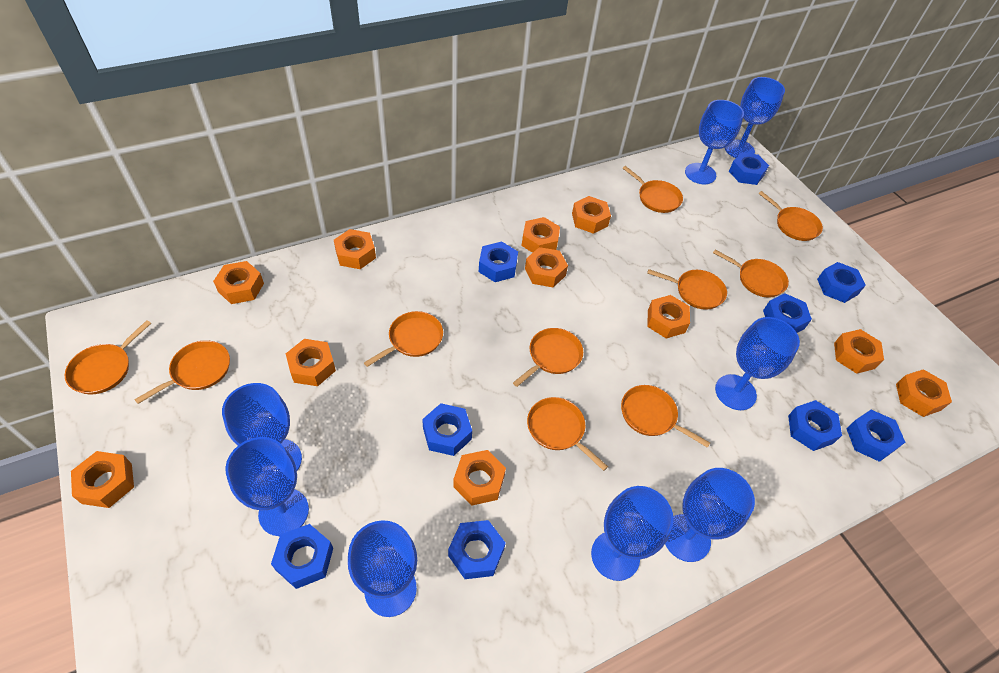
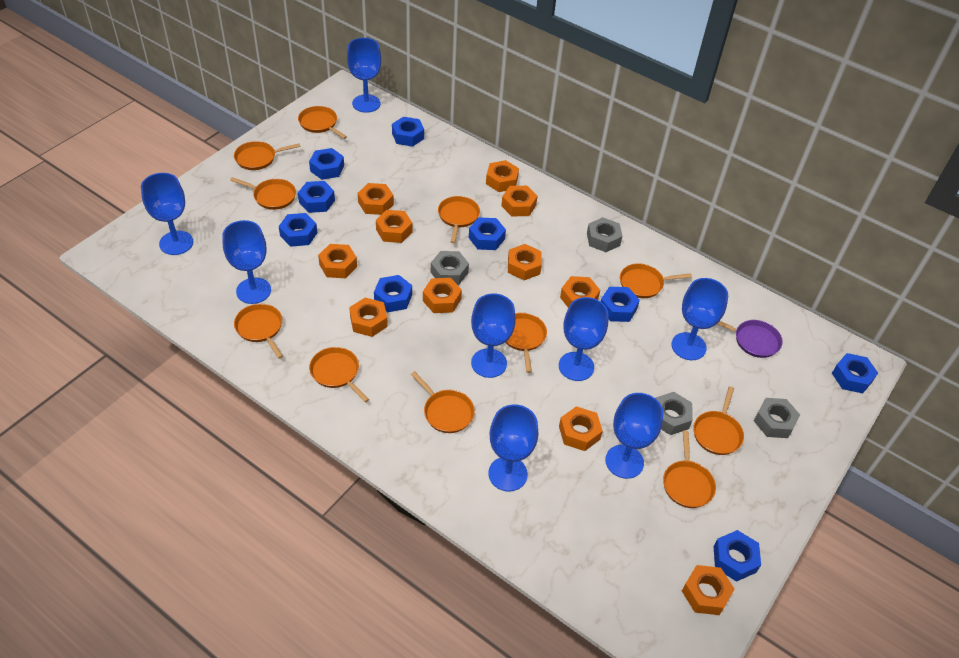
grey nut: none = 0 -> [431,251,469,285] [587,217,623,252] [655,392,693,435] [754,398,800,438] = 4
orange pan: [65,320,151,394] [134,340,230,404] [364,311,443,367] [513,328,583,387] [527,397,608,471] [621,385,710,448] [623,166,683,213] [647,269,727,310] [713,249,789,297] [758,191,823,241] = 10 -> [230,177,296,210] [234,141,301,170] [234,304,283,359] [298,106,347,139] [309,347,369,402] [411,371,475,433] [438,196,480,243] [505,313,547,373] [620,263,692,298] [663,431,716,508] [693,386,744,455] = 11
purple pan: none = 0 -> [717,320,783,358] = 1

